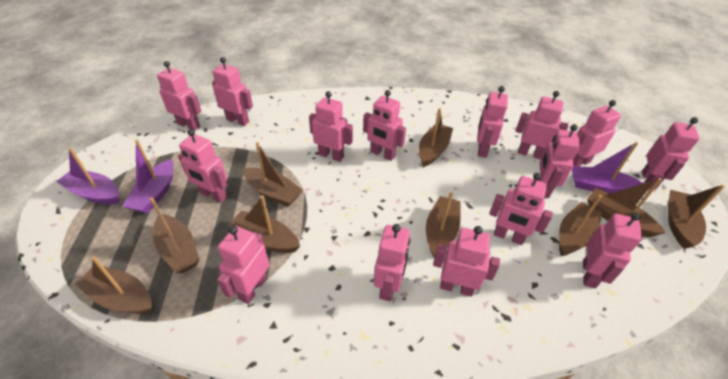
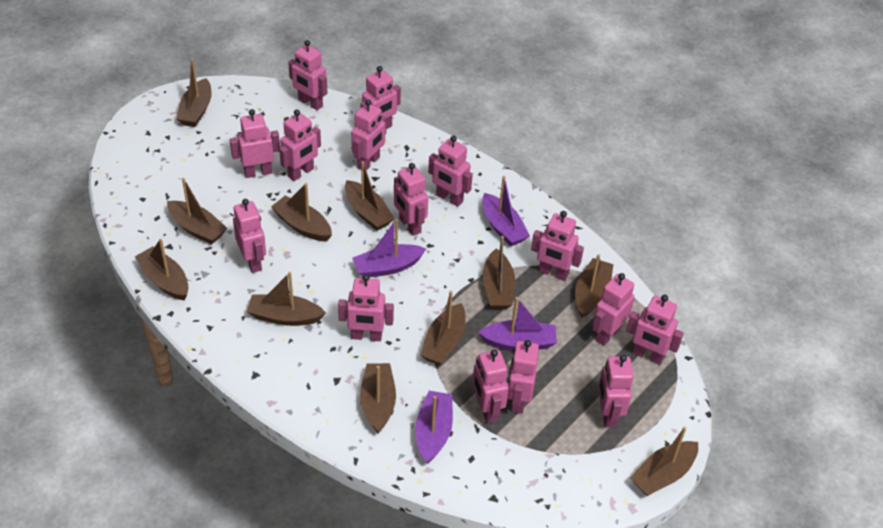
brown boat: [75,256,152,314] [150,197,200,273] [228,196,300,253] [243,142,303,207] [419,108,453,167] [426,192,461,258] [559,195,602,256] [587,178,666,237] [668,185,725,249] = 9 -> [135,239,189,301] [167,178,227,244] [177,59,212,127] [247,272,326,326] [271,183,332,242] [345,161,395,231] [360,363,396,433] [420,291,466,365] [482,236,515,309] [575,254,614,318] [630,427,698,496] = 11
purple boat: [56,148,120,204] [122,140,174,213] [572,142,643,194] = 3 -> [352,219,426,278] [415,391,453,464] [478,297,557,350] [482,176,530,246] = 4

